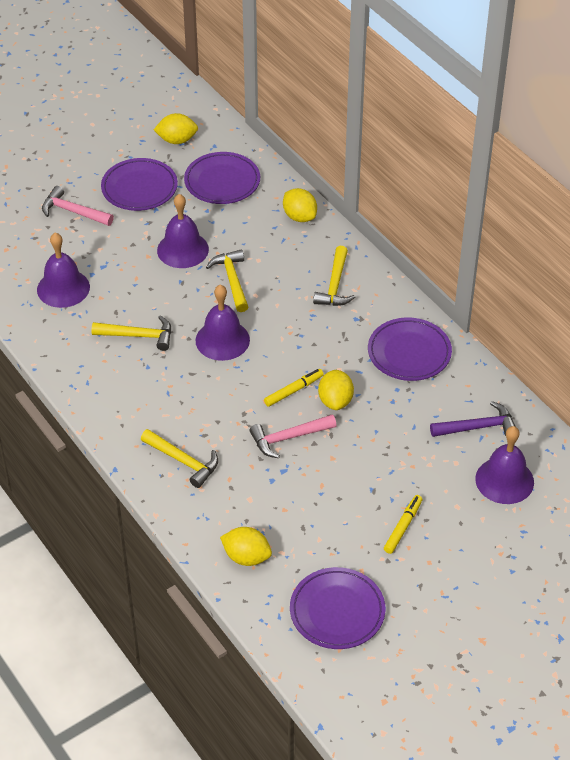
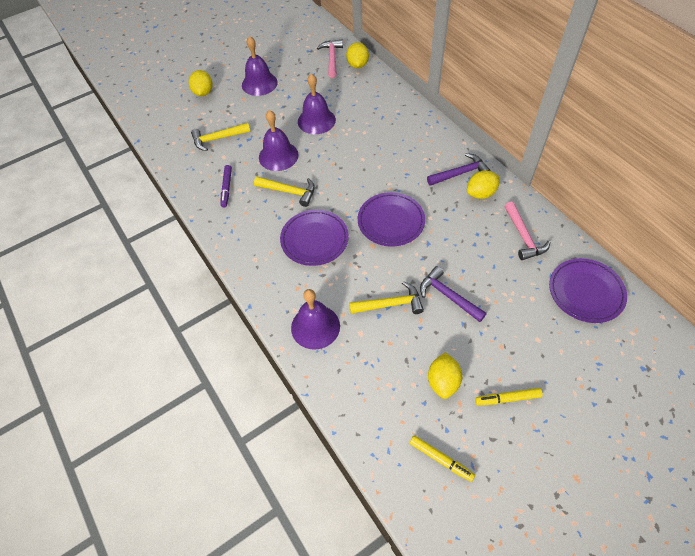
purple hammer: [430,401,516,437] = 1 -> [420,266,487,322] [427,153,490,186] = 2
purple marker: none = 0 -> [220,165,232,208] = 1
purple plate: [101,158,178,211] [184,152,260,204] [290,567,386,649] [368,317,452,381] = 4 -> [280,210,349,266] [358,192,425,247] [549,258,627,323] = 3
yellow hammer: [91,315,171,351] [141,429,218,488] [206,249,248,312] [313,246,355,306] = 4 -> [191,123,250,151] [254,176,315,207] [349,281,424,314] = 3

